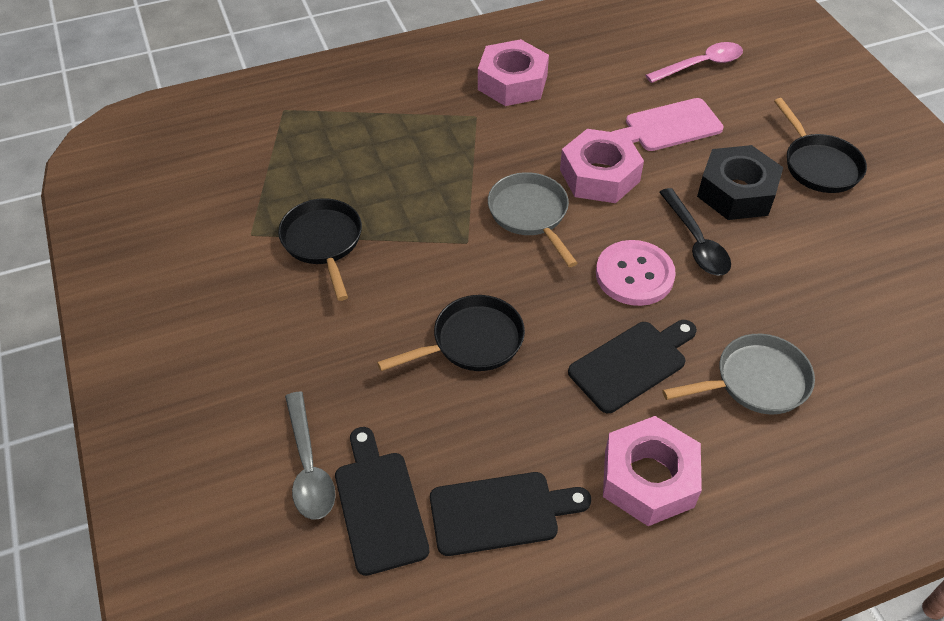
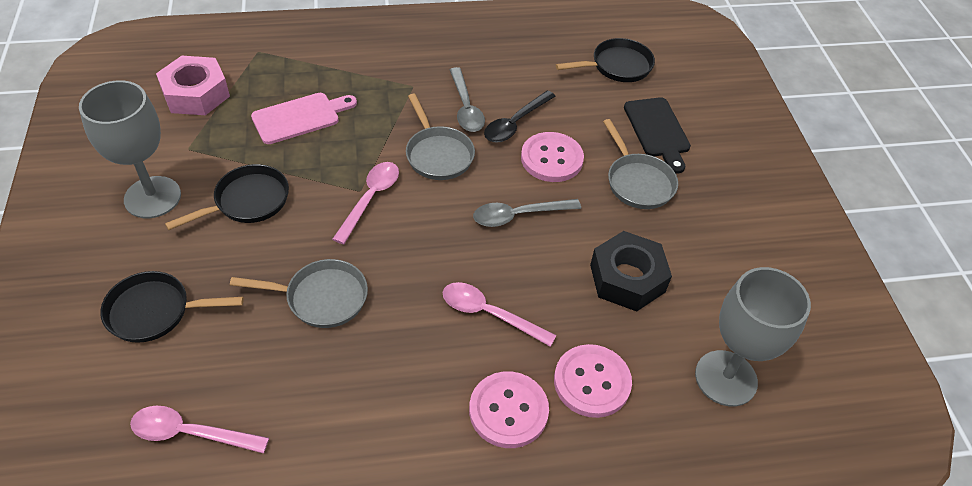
black cutting board: [335,427,429,576] [430,472,591,556] [568,320,697,413] = 3 -> [624,97,691,173] = 1
grey goblet: none = 0 -> [79,80,181,218] [695,267,811,406] = 2
grey pan: [488,172,578,267] [662,334,815,414] = 2 -> [230,259,368,328] [406,94,475,180] [603,119,678,209] = 3
grey spoon: [285,391,336,520] = 1 -> [450,67,485,132] [473,199,581,227] = 2
pink button: [596,240,676,306] = 1 -> [469,371,549,448] [521,132,584,182] [554,344,632,418] = 3
pink nut: [478,39,549,106] [560,129,644,203] [603,416,702,526] = 3 -> [156,56,230,115] = 1
pink spoon: [645,42,743,83] = 1 -> [130,406,269,454] [332,162,399,245] [442,282,557,347] = 3

